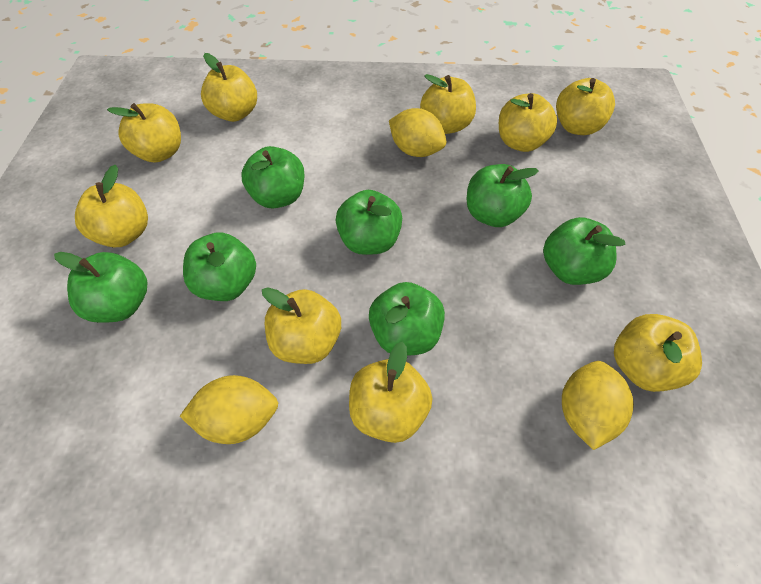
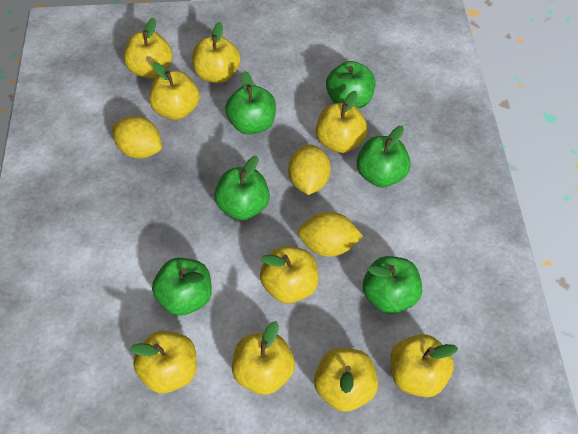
green apple: [54,252,147,323] [183,232,256,301] [241,146,305,208] [336,190,402,255] [369,282,445,356] [467,164,539,227] [543,217,625,285] = 7 -> [152,258,212,316] [214,156,270,220] [225,71,276,134] [326,61,376,109] [357,126,411,188] [363,256,422,314] = 6

